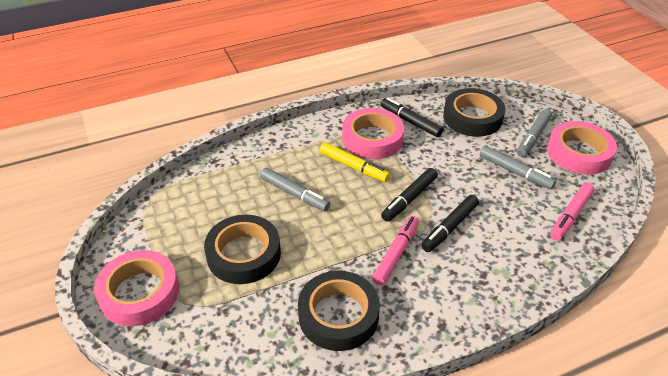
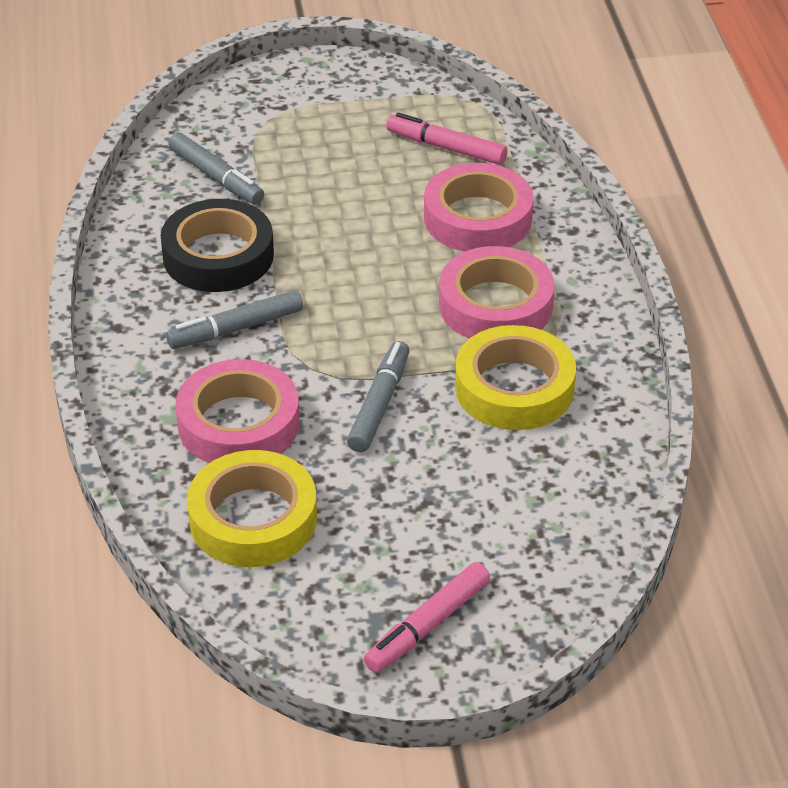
black marker: [381,98,443,137] [381,168,438,222] [421,195,479,252] = 3 -> none = 0
black tape: [204,215,281,284] [298,271,380,351] [443,88,505,137] = 3 -> [160,199,274,292] = 1
yellow marker: [320,142,390,182] = 1 -> none = 0
yellow tape: none = 0 -> [187,450,317,567] [455,325,576,430] = 2

